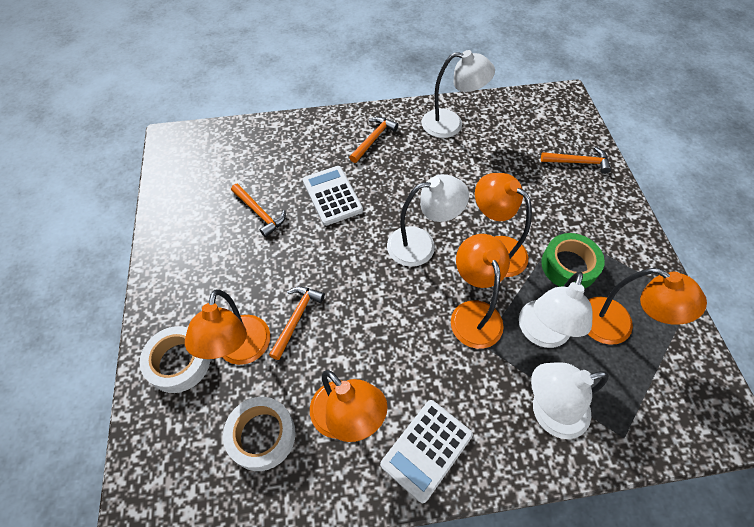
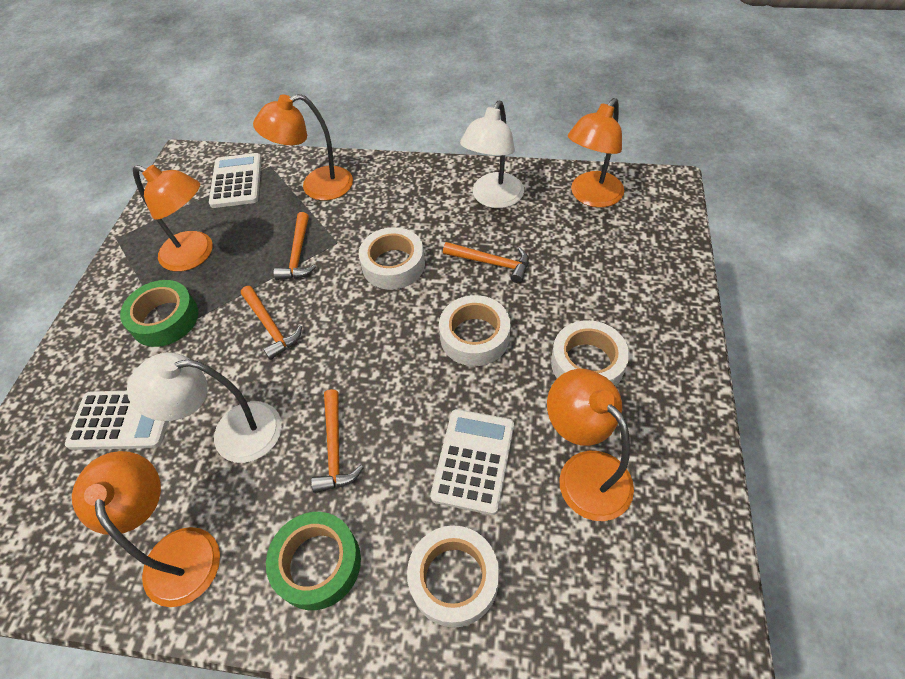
green tape: [541,233,605,288] = 1 -> [120,280,198,347] [266,512,361,610] = 2
white calculator: [303,166,363,226] [380,400,473,503] = 2 -> [65,391,168,450] [209,153,262,208] [430,409,514,515] = 3
white lamp: [387,174,469,267] [421,50,495,138] [519,272,593,348] [531,362,609,439] = 4 -> [127,352,282,463] [460,101,524,208] = 2
white tape: [139,326,210,393] [223,397,295,471] = 2 -> [359,227,425,290] [407,526,499,628] [439,295,510,366] [551,320,629,387] = 4

